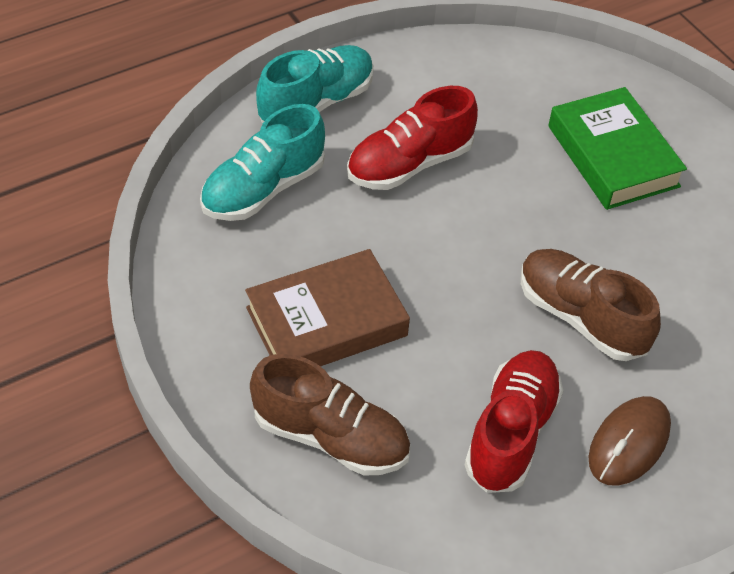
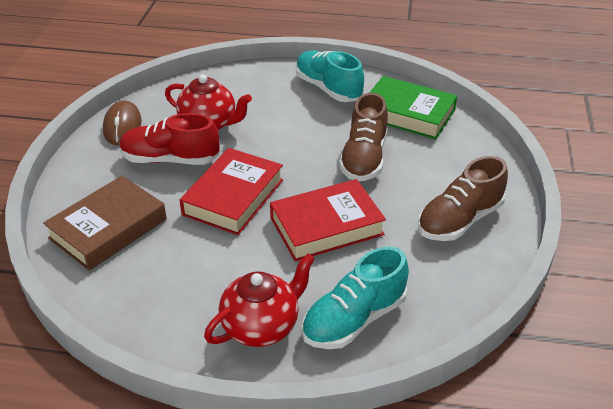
red book: none = 0 -> [180,148,283,235] [270,179,386,262] = 2
red shoe: [347,86,478,190] [465,350,563,493] = 2 -> [119,113,220,165] = 1
red teapot: none = 0 -> [165,74,252,130] [204,254,315,347] = 2

